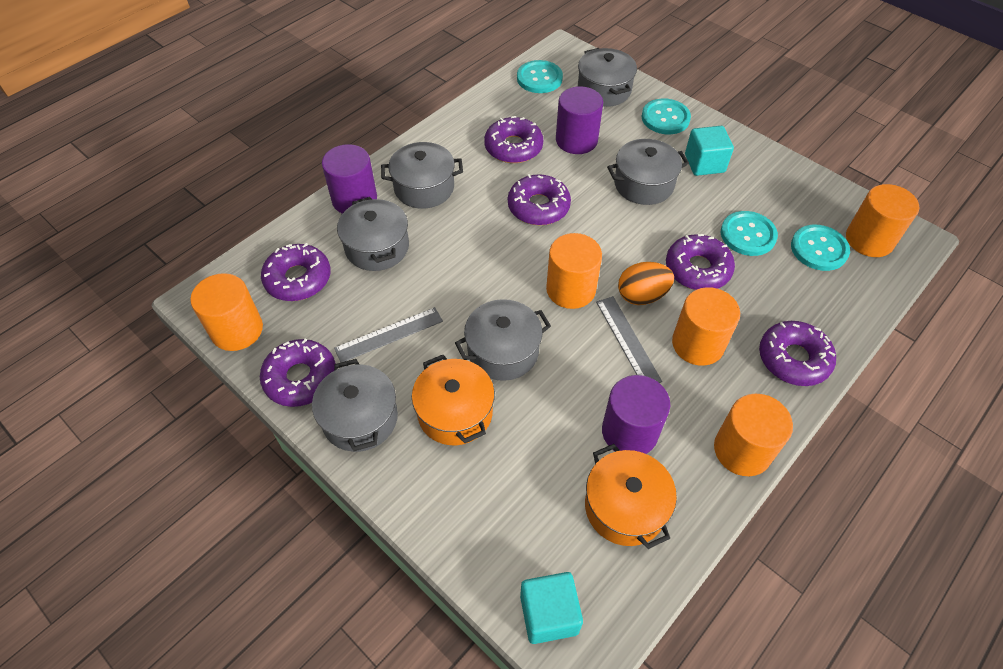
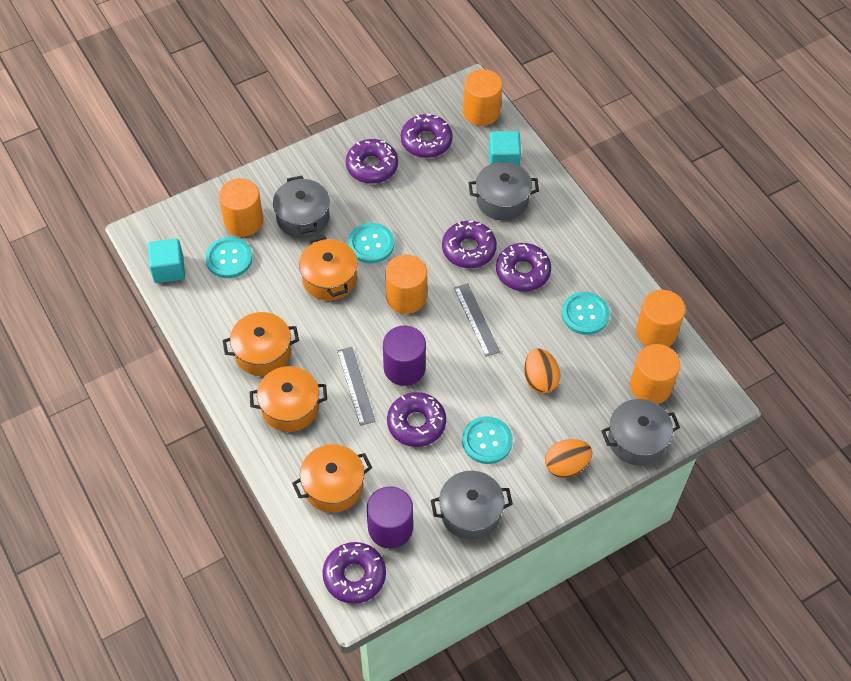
grey pot: [312,359,398,452] [337,197,409,271] [381,142,463,209] [455,299,551,381] [578,48,637,107] [607,139,689,205] = 6 -> [273,176,330,238] [431,471,513,540] [468,162,539,220] [601,399,680,466] = 4
orange egg: [618,262,674,305] = 1 -> [524,348,560,394] [545,439,592,478] = 2
orange pot: [412,355,495,445] [585,444,677,549] = 2 -> [222,312,299,376] [250,366,327,432] [292,444,372,513] [299,236,358,301] = 4
purple cylinder: [322,144,377,214] [556,86,603,154] [602,375,670,454] = 3 -> [367,486,413,548] [383,326,426,386] = 2

